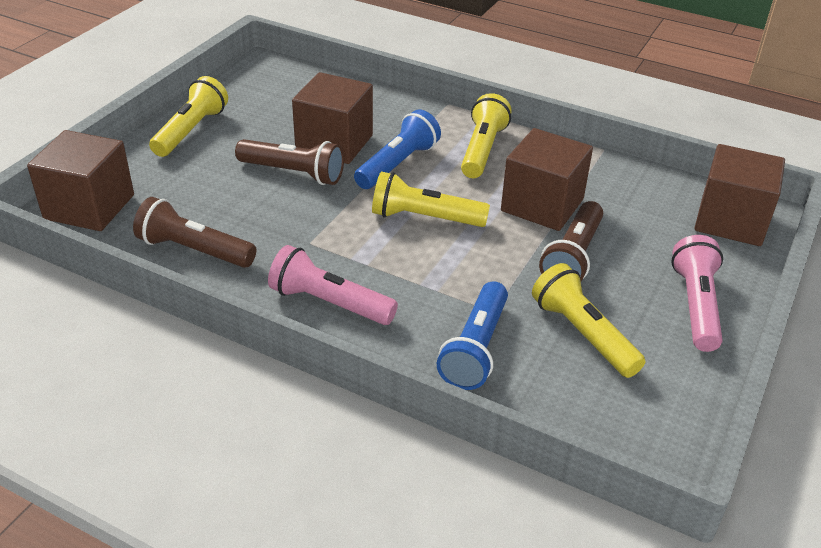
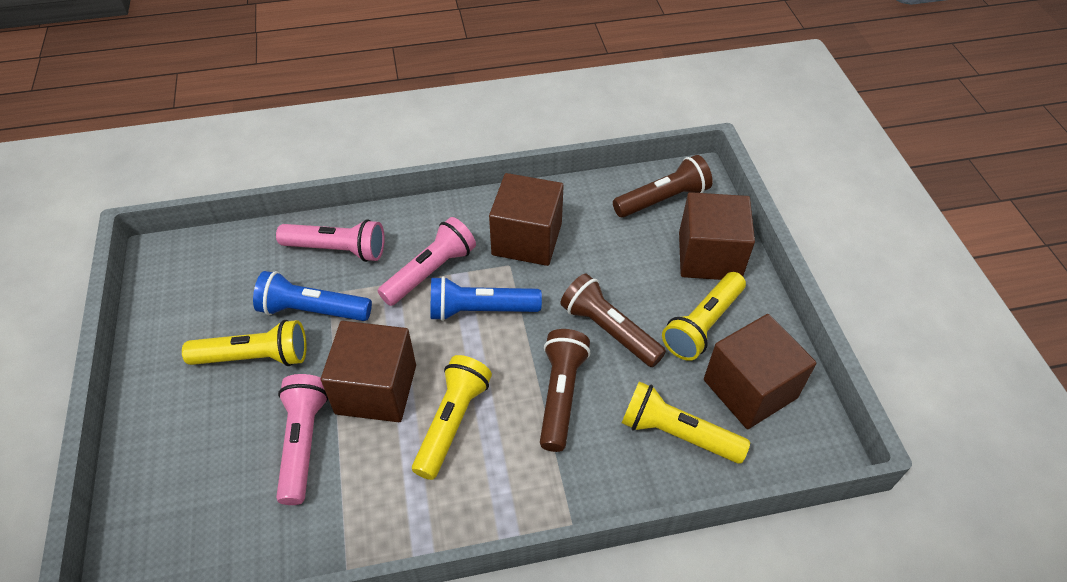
pink flashlight: [268,245,398,325] [671,235,723,352] = 2 -> [276,219,385,262] [276,374,328,505] [378,217,476,306] = 3

